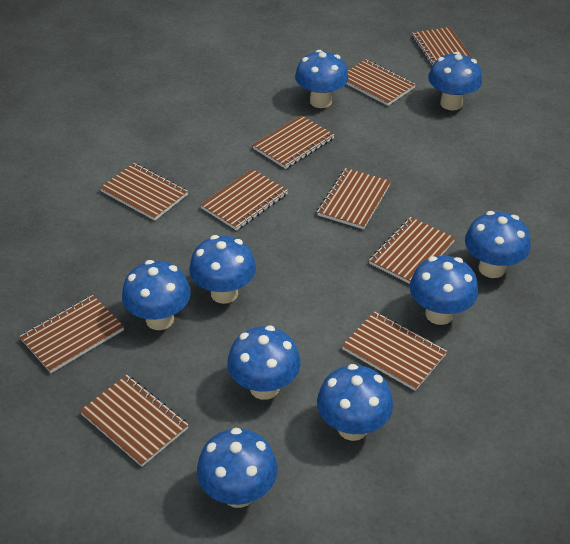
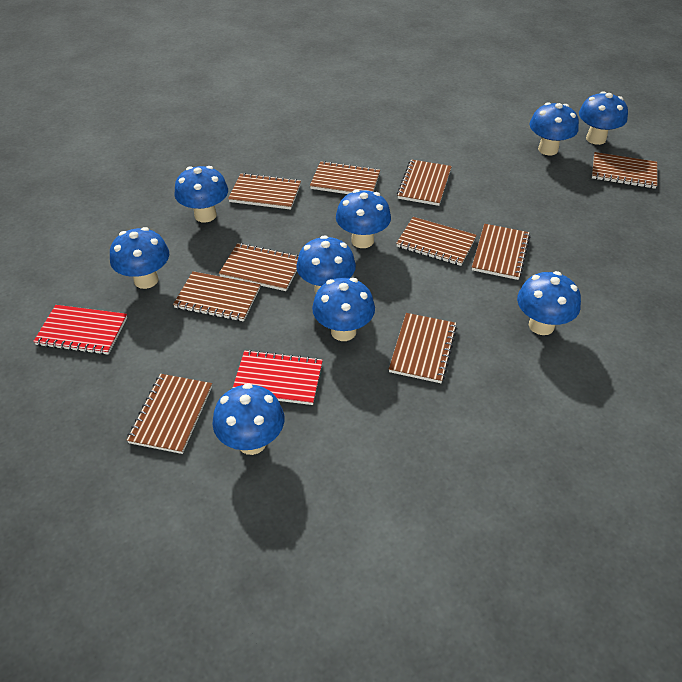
red notebook: none = 0 -> [33,305,127,355] [233,350,323,405] = 2

